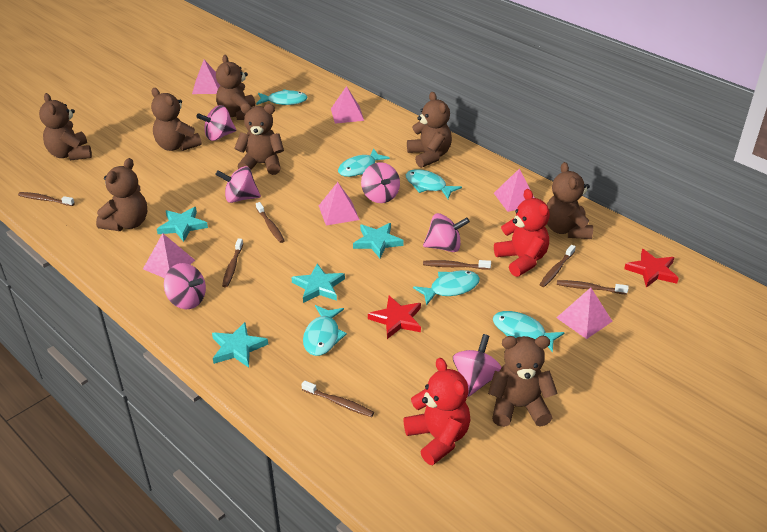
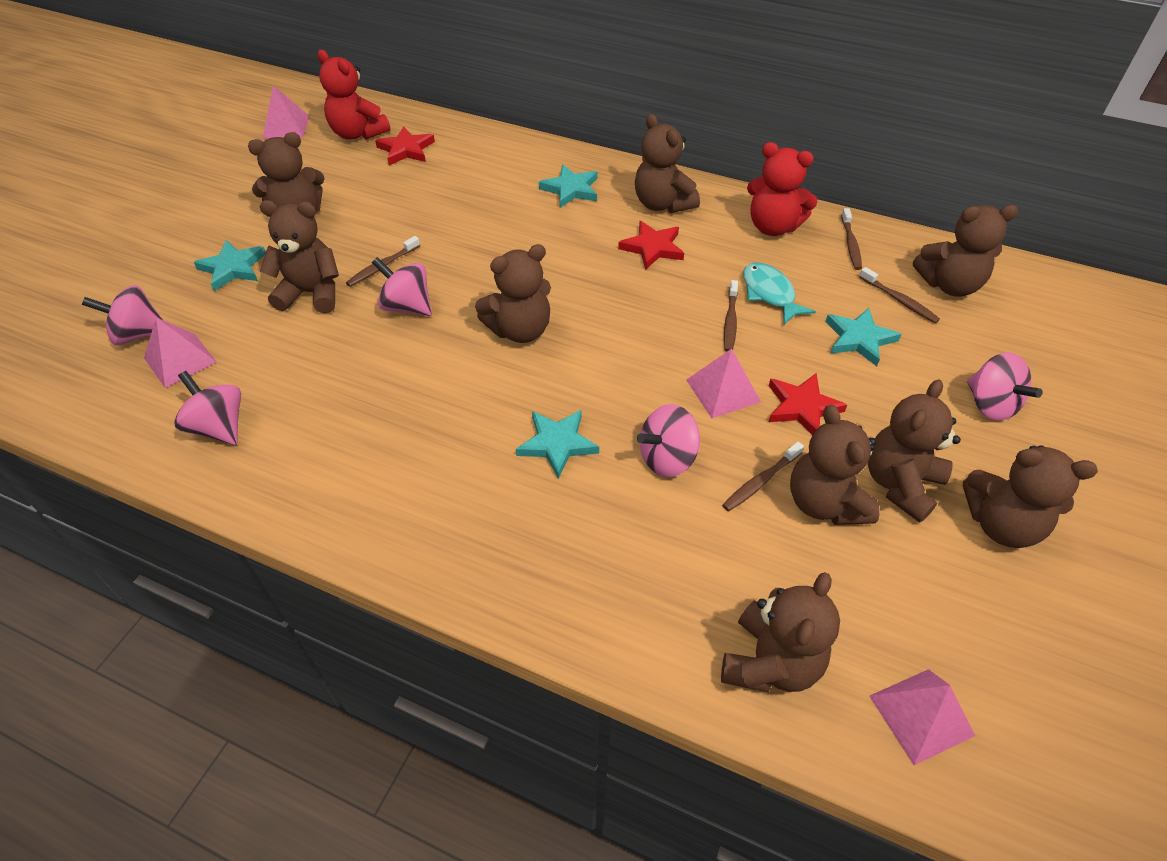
brown teddy bear: [39,93,92,160] [96,158,147,231] [151,88,202,151] [216,55,255,120] [234,103,284,175] [407,92,452,168] [488,336,558,427] [547,162,593,239] = 8 -> [248,132,325,213] [260,200,339,313] [475,244,551,343] [635,114,700,213] [721,572,840,692] [790,405,879,525] [868,379,961,523] [913,205,1019,297] [963,446,1098,548] = 9
brown toothbrush: [18,192,75,206] [222,238,243,288] [256,202,285,243] [301,380,374,417] [423,260,491,270] [539,245,576,287] [557,280,629,295] = 7 -> [346,236,420,287] [722,442,804,511] [724,280,738,351] [841,208,862,270] [859,267,940,323] = 5
pink pyramid: [143,233,195,278] [192,60,220,94] [319,182,360,225] [331,86,364,124] [494,169,534,212] [556,287,613,339] = 6 -> [144,317,216,388] [262,86,309,139] [686,349,761,418] [870,669,975,765] = 4
pink spinning top: [164,263,206,309] [196,105,237,141] [215,166,261,203] [361,162,400,203] [423,213,470,252] [453,334,502,397] = 6 -> [82,285,163,345] [174,371,241,445] [372,257,432,316] [637,404,700,477] [967,353,1043,421] = 5
red star: [368,296,421,339] [624,249,679,288] = 2 -> [375,126,435,165] [618,221,684,270] [769,373,847,435] = 3
turquoise fish: [256,89,308,105] [303,305,347,356] [338,148,390,177] [406,169,462,199] [413,270,480,306] [493,311,565,352] = 6 -> [743,262,816,324] = 1

